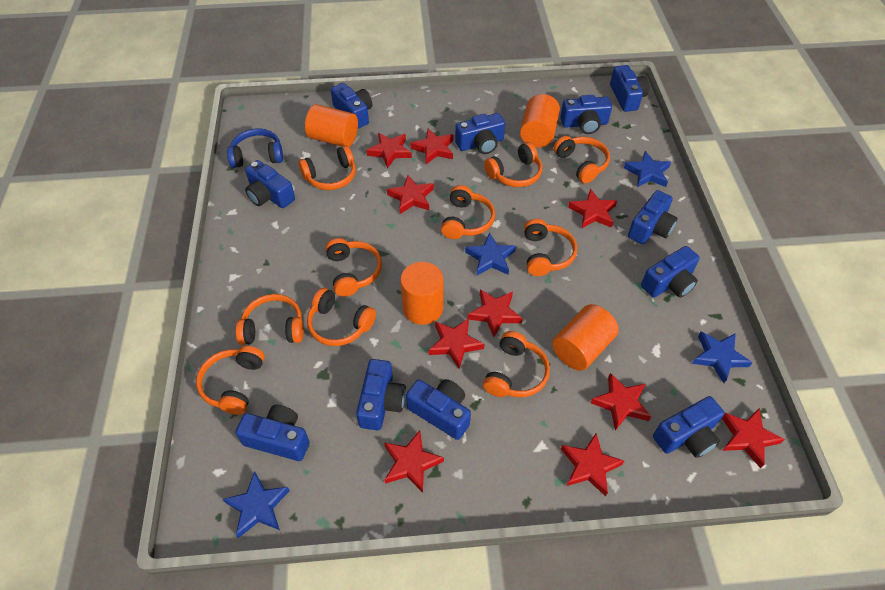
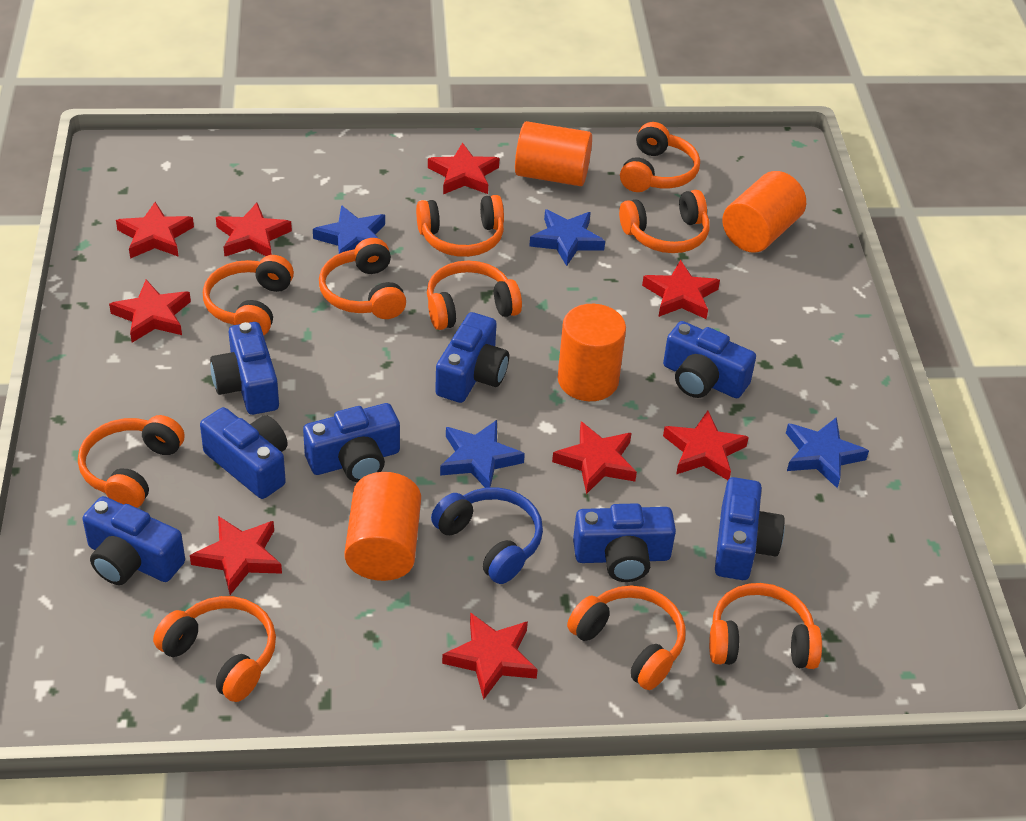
blue camera: [235,405,310,461] [245,160,295,208] [331,83,373,129] [356,359,406,431] [406,379,471,440] [455,113,505,154] [560,95,612,134] [610,65,649,112] [628,190,678,245] [641,246,700,298] [653,396,725,458] = 11 -> [82,496,185,585] [200,407,288,499] [210,322,279,415] [303,403,400,482] [435,312,509,403] [573,503,676,582] [663,321,756,398] [715,477,785,580] = 8
red star: [366,133,412,168] [384,430,444,493] [387,175,434,214] [410,129,454,164] [429,318,484,369] [468,289,523,337] [561,433,624,496] [568,189,617,228] [590,373,651,430] [722,408,785,468] = 10 -> [109,280,191,343] [116,202,194,259] [190,516,282,595] [216,202,292,257] [428,142,500,194] [442,612,538,700] [552,422,637,494] [642,260,720,319] [663,411,749,480] = 9

